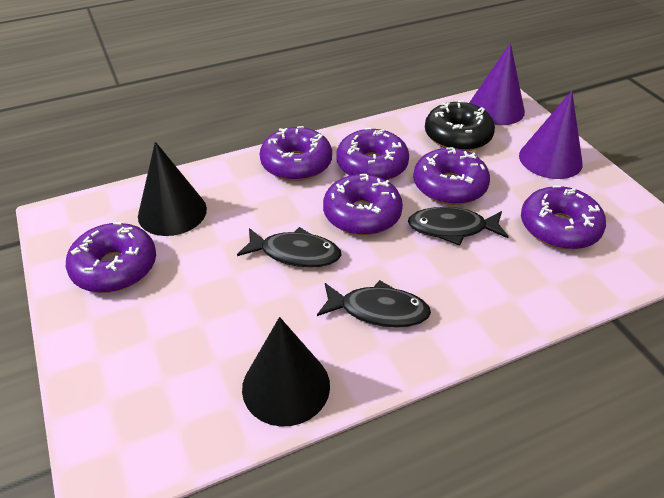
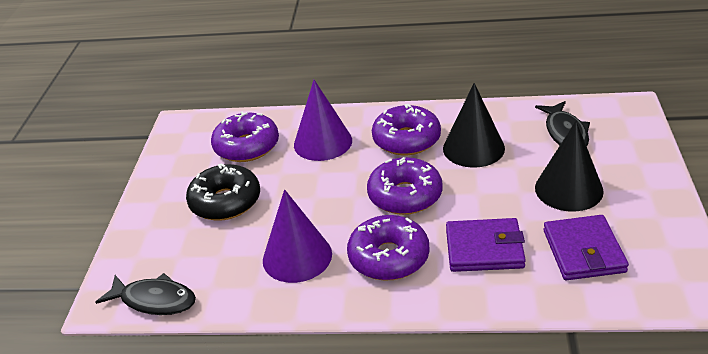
black fish: [237,227,342,267] [317,280,431,327] [408,207,509,246] = 3 -> [96,273,196,315] [535,101,590,146] = 2
purple donut: [66,222,156,293] [260,126,332,181] [323,174,403,235] [336,128,409,180] [413,147,490,205] [521,185,606,250] = 6 -> [211,111,279,162] [347,215,430,281] [367,157,443,215] [372,104,441,155] = 4
purple wallet: none = 0 -> [446,218,526,272] [544,215,629,280] = 2

